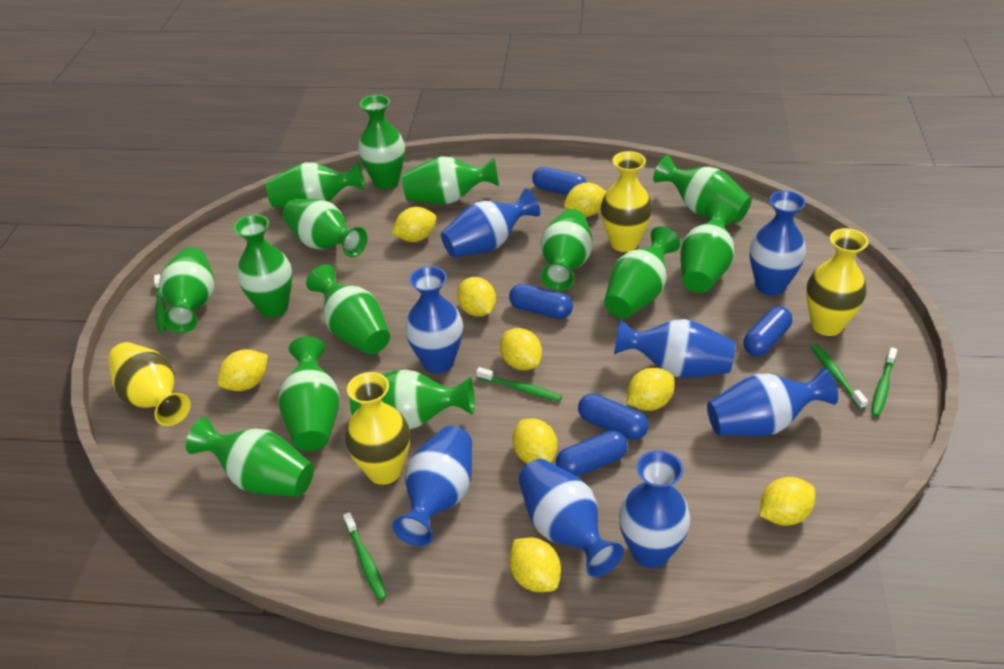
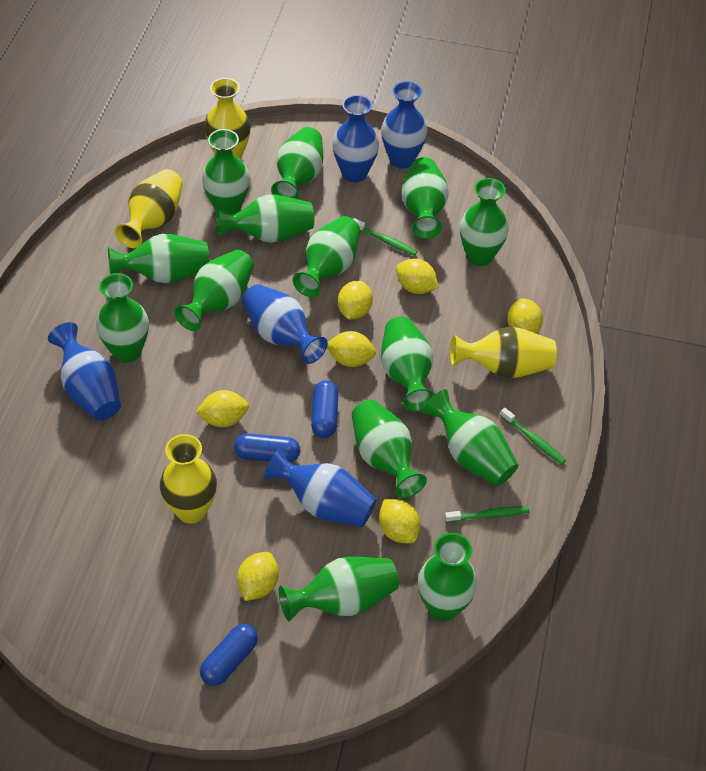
blue capsule: [509,284,573,319] [532,167,587,195] [556,431,628,477] [578,394,649,440] [743,306,792,356] = 5 -> [200,624,258,686] [234,434,300,463] [311,380,338,438] = 3
blue vase: [392,426,472,546] [405,266,463,373] [441,188,540,258] [519,459,624,577] [614,319,735,378] [619,450,690,568] [707,368,838,436] [750,191,806,295] = 8 -> [48,322,121,420] [242,284,328,364] [264,448,376,527] [332,95,379,182] [381,81,427,169] = 5
green toothbrush: [154,274,166,333] [343,512,387,601] [476,367,562,402] [811,344,868,409] [871,347,897,417] = 5 -> [354,218,417,256] [445,506,530,523] [500,408,566,464] = 3
yellow lemon: [217,349,268,391] [391,207,436,242] [457,277,496,317] [500,328,542,370] [509,538,561,592] [512,418,558,464] [564,183,607,217] [627,368,675,411] [760,477,815,526] = 9 -> [195,390,249,427] [237,552,279,601] [327,331,376,367] [338,281,373,320] [379,499,420,543] [396,259,439,294] [507,298,543,334] = 7

